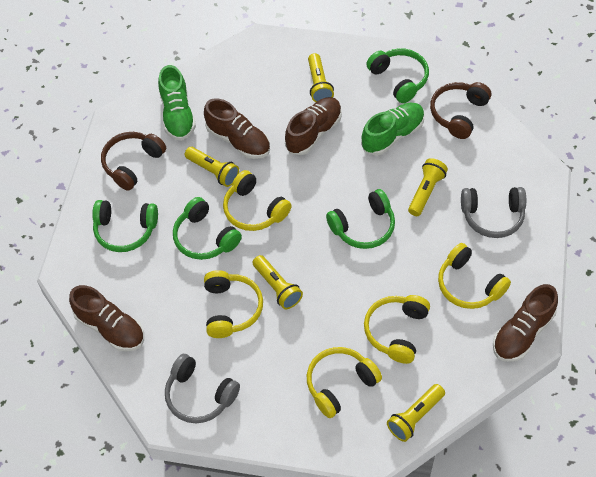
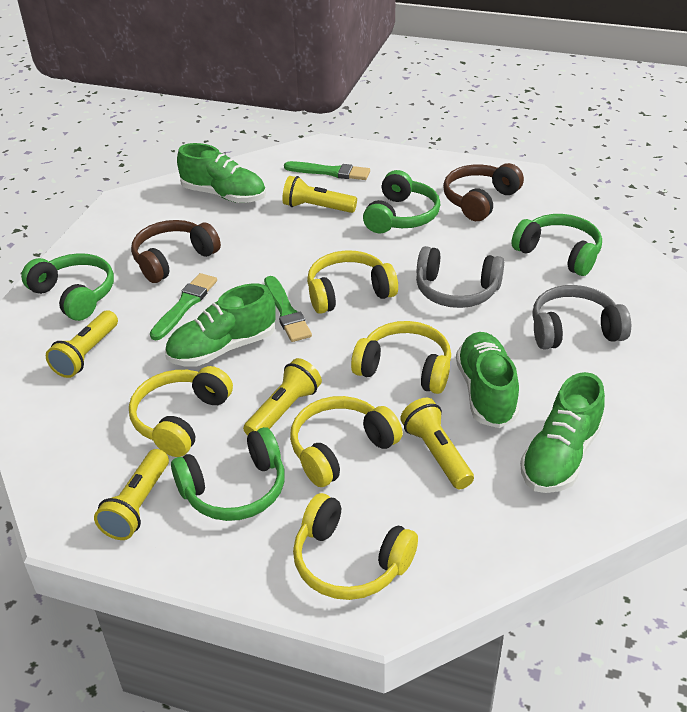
brown shoe: [69,285,144,352] [204,98,270,159] [285,97,342,155] [493,284,558,362] = 4 -> none = 0
green brush: none = 0 -> [150,273,217,340] [264,276,312,342] [284,161,370,180] = 3
green shoe: [158,65,196,141] [361,103,425,156] = 2 -> [165,284,276,367] [177,143,266,203] [456,332,519,428] [520,372,605,493] = 4

